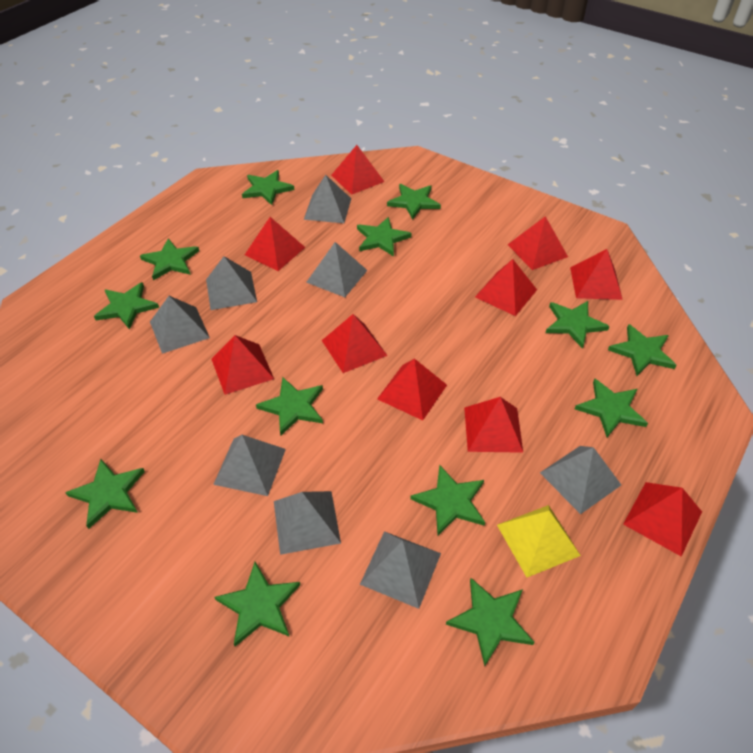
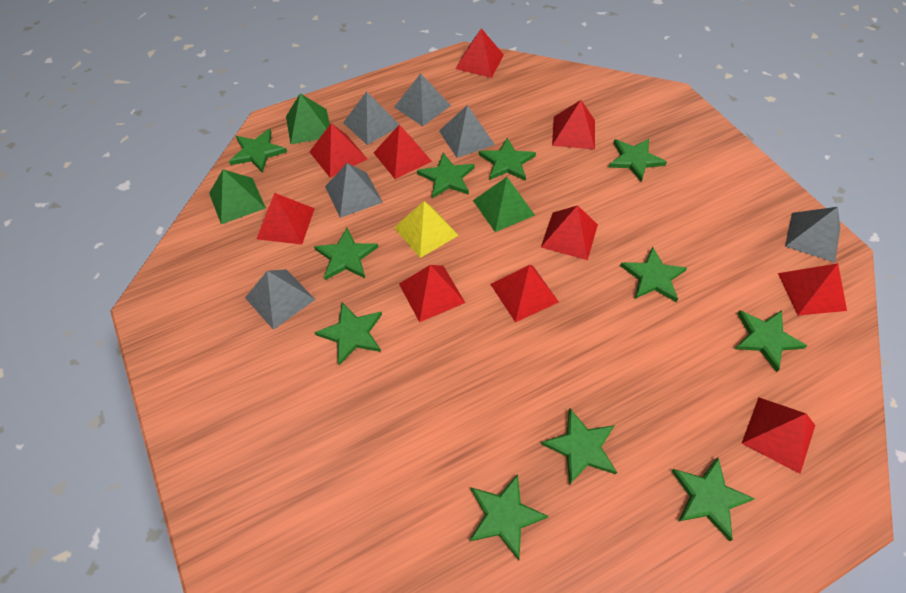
green pyramid: none = 0 -> [209,169,266,224] [286,94,330,144] [473,177,535,232] = 3
green star: [65,459,145,529] [94,282,159,330] [140,238,199,280] [215,562,300,646] [242,170,295,205] [256,377,323,435] [357,217,411,257] [387,184,441,220] [410,465,485,535] [446,578,535,666] [545,301,610,349] [575,379,648,437] [608,324,676,376] = 13 -> [229,129,287,173] [314,228,378,280] [315,302,382,365] [417,153,475,199] [469,474,548,560] [479,138,536,181] [541,408,617,485] [608,138,667,182] [620,246,687,302] [672,457,755,541] [735,310,807,372] = 11
grey pyramid: [150,296,210,354] [206,256,257,310] [213,435,286,496] [274,491,341,555] [304,175,351,223] [306,242,367,297] [360,531,441,609] [540,446,621,514] = 8 -> [245,269,315,330] [325,163,383,218] [343,91,399,145] [394,73,451,126] [439,105,495,158] [785,207,840,263] = 6

